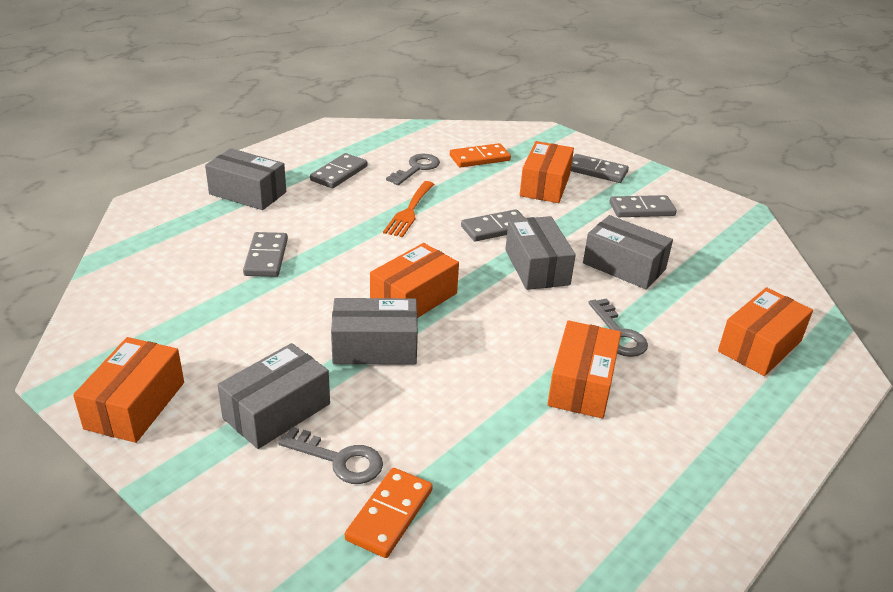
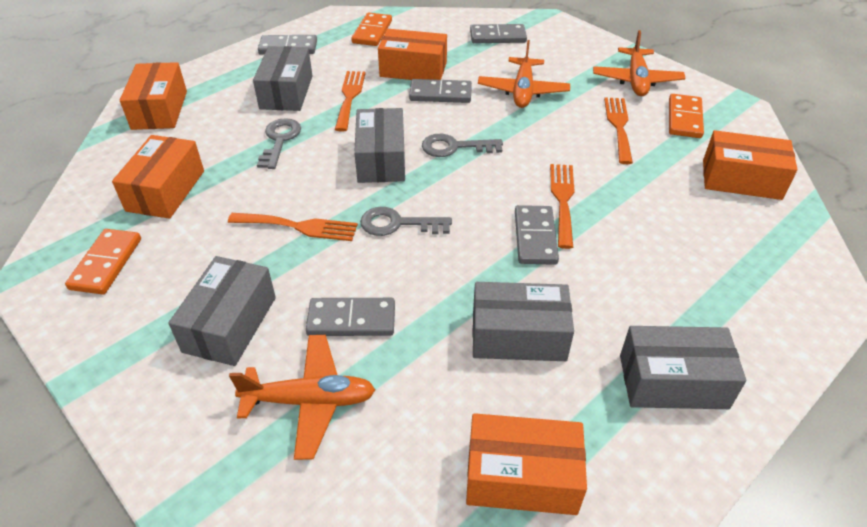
orange domino: [345,468,433,558] [450,143,511,168] = 2 -> [65,229,141,295] [351,12,392,46] [669,94,704,138] = 3
orange fork: [383,181,434,237] = 1 -> [228,213,358,241] [335,71,366,132] [550,164,575,249] [604,98,633,164] = 4
orange plane: none = 0 -> [229,335,375,460] [478,40,570,108] [593,30,686,96] = 3

